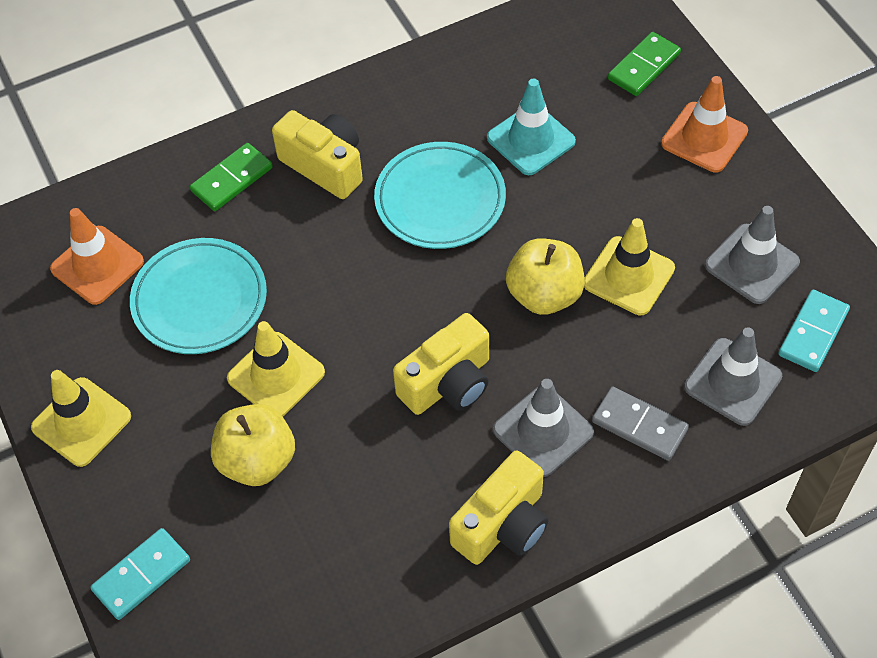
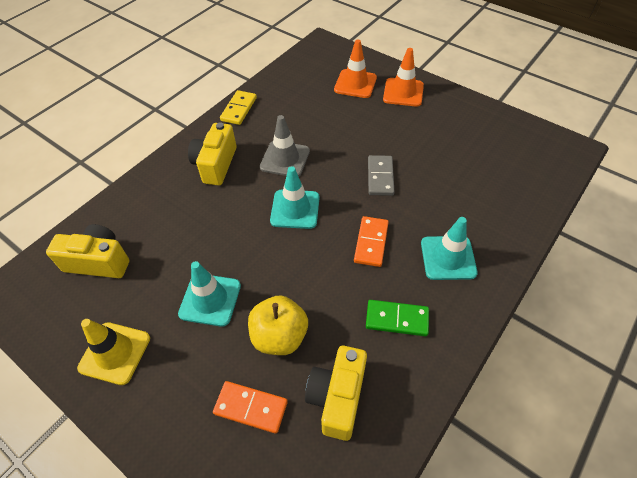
green domino: [190,143,273,211] [608,32,681,96] = 2 -> [366,300,429,336] = 1
grey traffic cone: [493,379,594,477] [684,327,782,426] [705,206,800,304] = 3 -> [260,115,310,177] = 1
orange domino: none = 0 -> [213,381,288,434] [354,216,389,267] = 2
turquoise domino: [90,528,190,620] [778,290,850,372] = 2 -> none = 0
turquoise plate: [130,238,267,354] [374,142,506,249] = 2 -> none = 0
turquoise traffic cone: [487,79,576,175] = 1 -> [178,261,241,327] [270,166,320,229] [421,217,478,280] = 3
yellow apple: [211,404,295,486] [506,238,585,315] = 2 -> [248,295,308,355] = 1
yellow domino: none = 0 -> [220,90,257,125] = 1
yellow traffic cone: [31,370,131,467] [227,321,325,416] [584,218,675,315] = 3 -> [77,319,150,385] = 1

